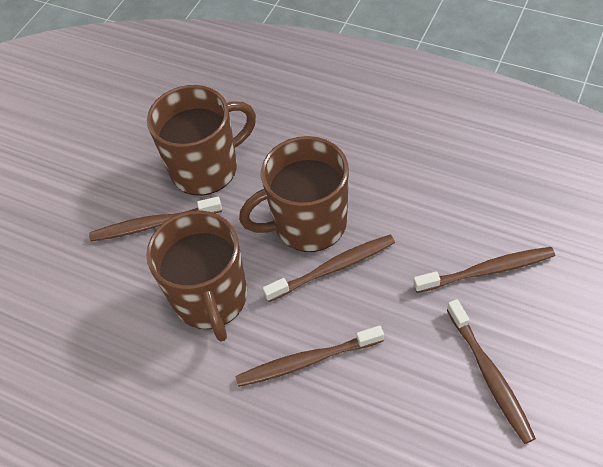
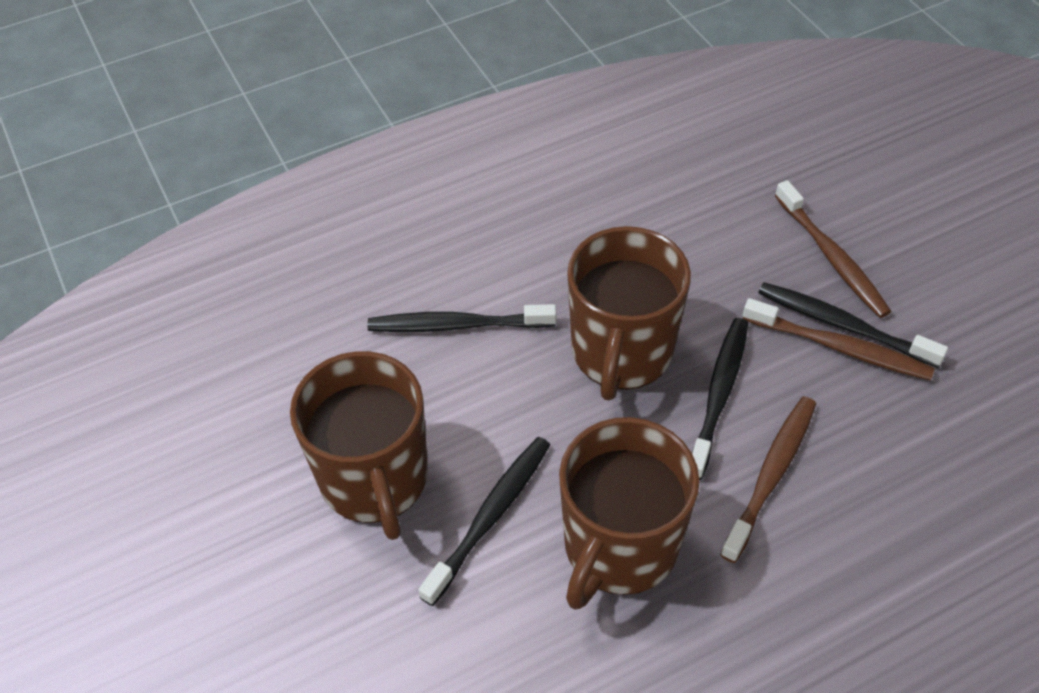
black toothbrush: none = 0 -> [368,304,556,332] [418,437,550,606] [692,318,748,480] [758,282,948,368] = 4
brown toothbrush: [89,197,222,242] [235,326,384,387] [263,235,395,302] [413,247,555,293] [447,299,536,444] = 5 -> [720,396,816,563] [743,298,935,380] [775,180,892,318] = 3

